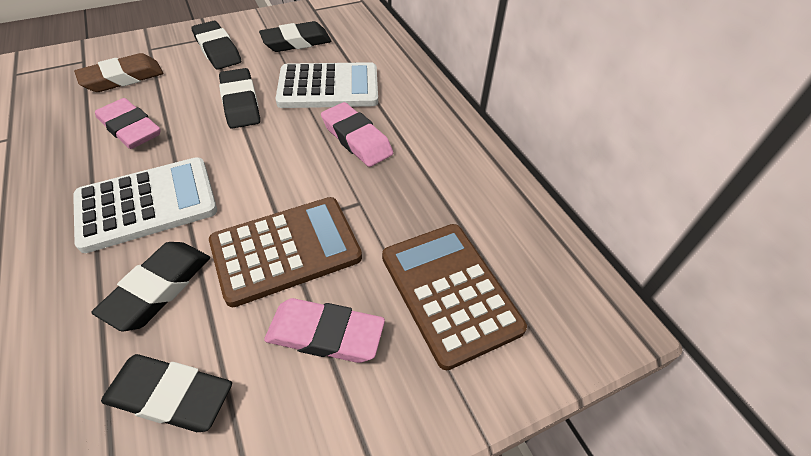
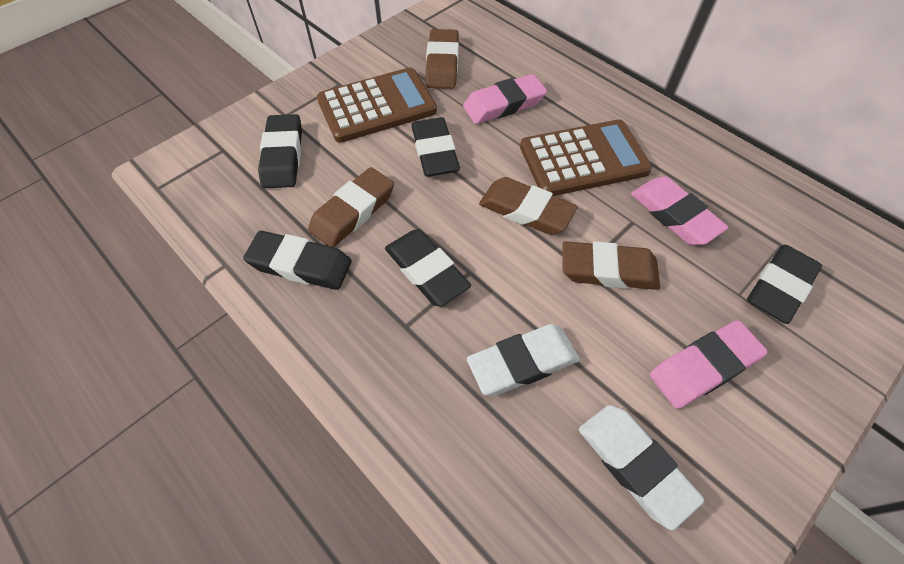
brown eraser: [74,53,163,92] = 1 -> [308,167,394,247] [425,29,459,89] [479,177,578,235] [562,241,660,290] = 4
white calculator: [73,157,217,253] [275,62,378,108] = 2 -> none = 0
white eraser: none = 0 -> [467,324,580,396] [579,405,704,530] = 2

